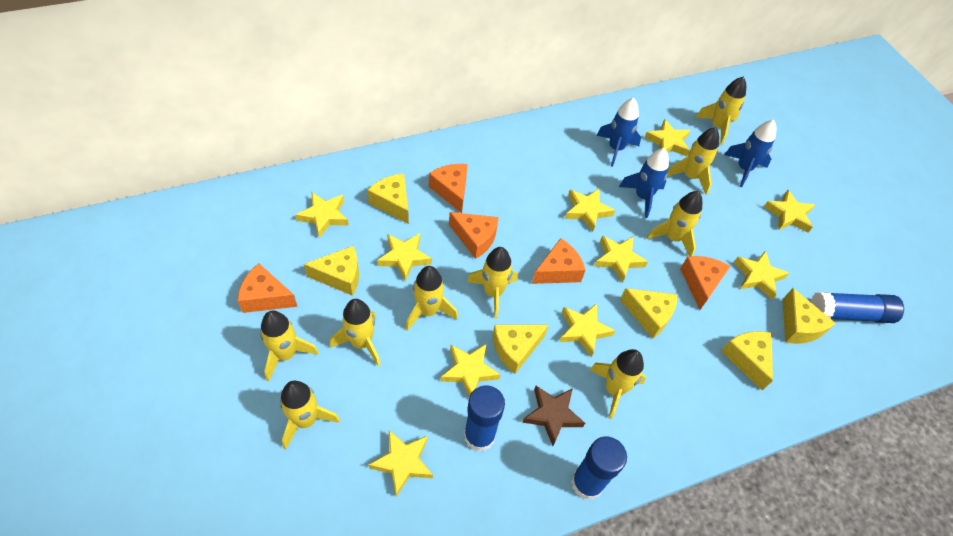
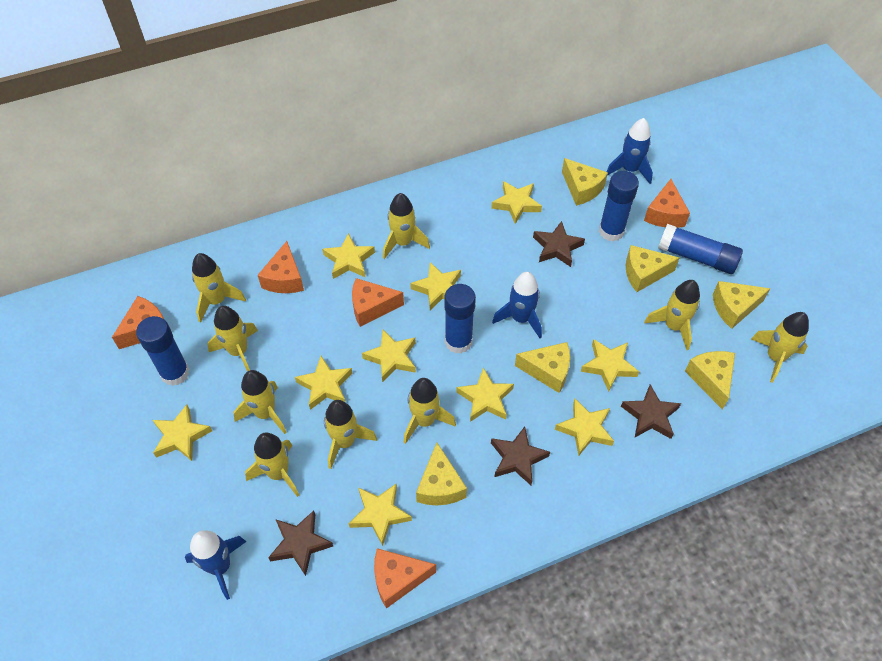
blue glue stick: [464,385,505,452] [571,437,627,500] [811,292,904,323] = 3 -> [136,316,189,386] [445,284,476,354] [599,171,639,242] [658,224,743,274] = 4
brown star: [522,386,585,446] = 1 -> [268,511,333,576] [491,426,550,485] [533,221,585,267] [621,385,681,439] = 4

